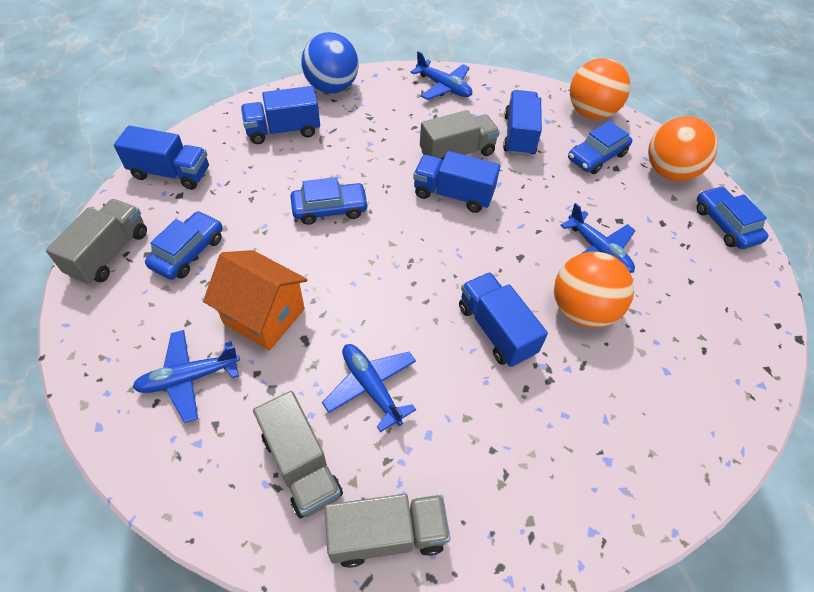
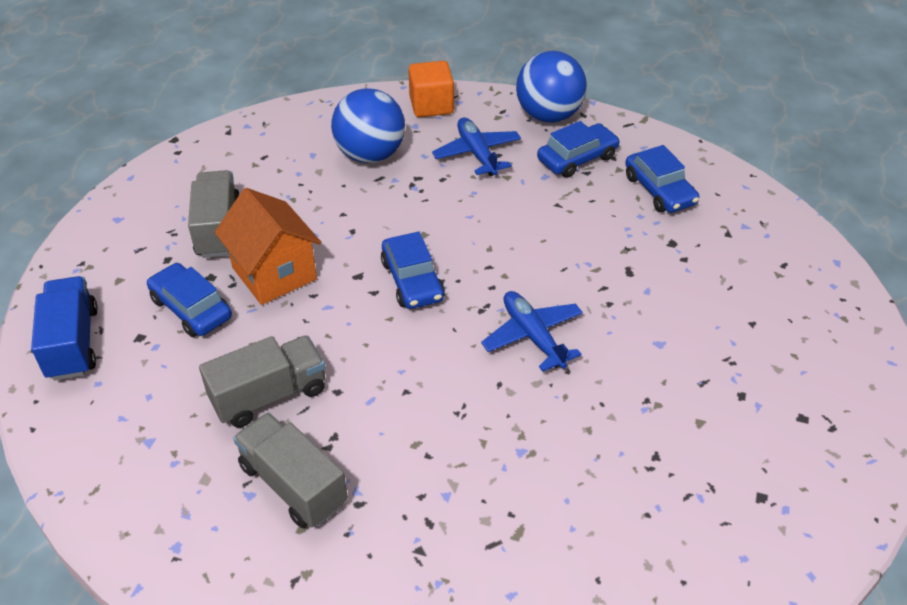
blue ball: [301,32,359,93] = 1 -> [331,88,405,163] [516,51,587,123] = 2
blue plane: [132,330,240,423] [322,344,416,432] [410,51,472,100] [560,203,636,273] = 4 -> [432,117,521,176] [481,291,583,372] = 2
blue truck: [114,125,209,190] [241,86,320,144] [413,151,500,213] [459,272,548,367] [503,90,542,156] = 5 -> [31,276,98,381] = 1
grey truck: [46,199,147,285] [253,391,343,518] [325,494,450,568] [420,110,500,160] = 4 -> [188,170,240,258] [199,335,326,428] [233,412,348,528] = 3
orange ball: [554,251,634,328] [570,58,630,119] [648,116,718,181] = 3 -> none = 0
orange cube: none = 0 -> [408,61,454,117] = 1

